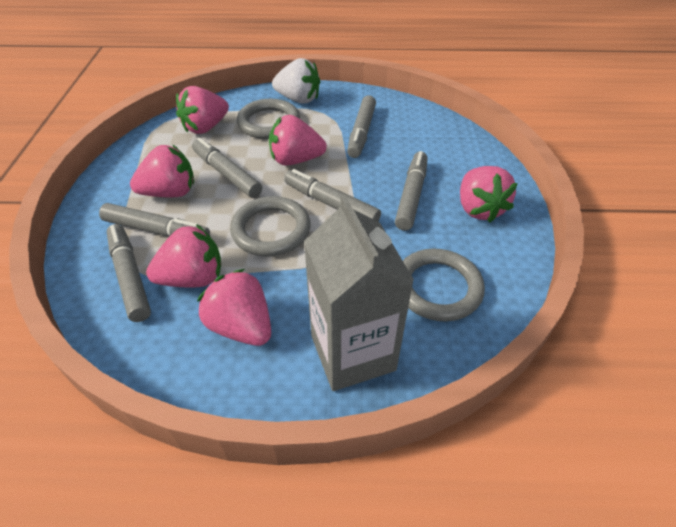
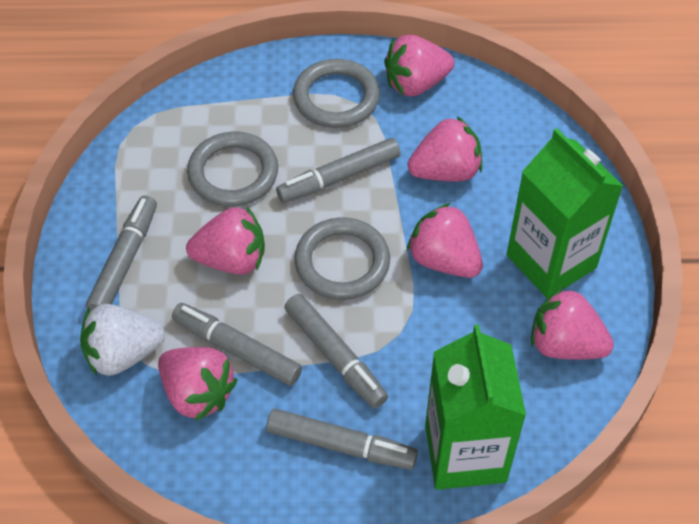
green carton: none = 0 -> [425,325,526,490] [507,128,623,299] = 2
grey carton: [304,195,414,391] = 1 -> none = 0
grey marker: [99,203,210,236] [107,224,151,322] [192,138,262,198] [284,169,381,221] [347,95,376,158] [395,151,428,231] = 6 -> [86,195,157,312] [172,303,302,386] [266,409,418,470] [276,138,401,203] [284,294,388,408] = 5

